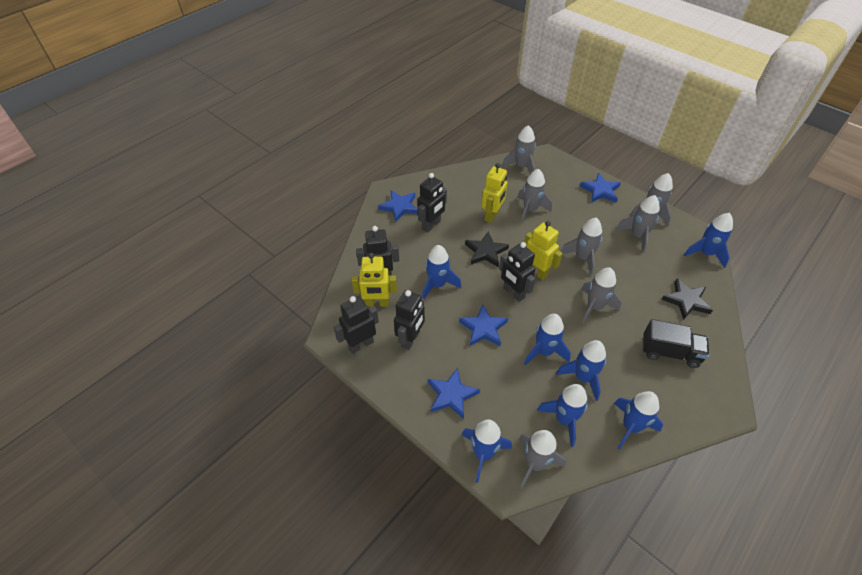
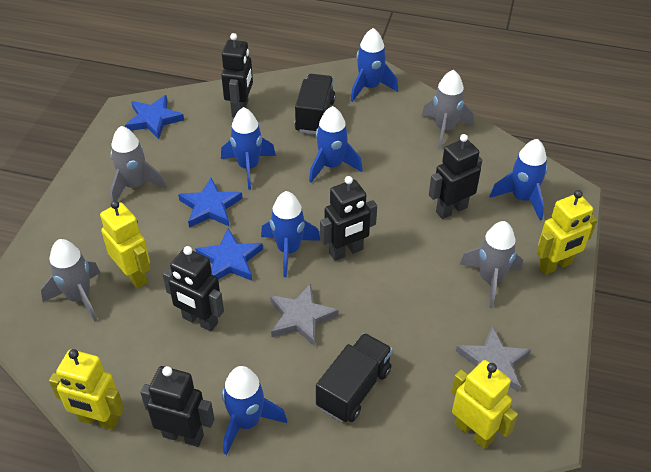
black star: [465,232,509,268] [661,278,713,320] = 2 -> none = 0
black truck: [643,319,709,368] = 1 -> [295,74,336,134] [316,333,393,422] = 2
blue rocket: [422,245,462,299] [462,420,512,483] [524,314,571,366] [537,384,588,447] [556,340,606,401] [614,391,663,450] [684,213,733,268] = 7 -> [221,107,276,190] [222,366,287,455] [261,191,320,277] [309,106,363,183] [351,28,398,102] [490,139,548,220] = 6
blue star: [378,190,418,222] [428,368,480,419] [459,304,508,346] [580,173,621,203] = 4 -> [125,95,184,139] [178,178,243,228] [195,228,263,281] = 3
grey rocket: [502,125,536,174] [517,169,552,224] [519,430,566,489] [561,218,602,276] [581,267,621,323] [616,195,660,253] [630,173,673,227] = 7 -> [41,239,101,322] [110,126,167,202] [422,70,474,150] [459,221,523,308] = 4
grey star: none = 0 -> [270,283,339,346] [456,326,531,392] = 2
yellow robot: [352,253,397,307] [481,163,508,223] [525,221,563,280] = 3 -> [49,349,124,430] [100,200,150,288] [451,360,518,449] [537,190,597,275] = 4

